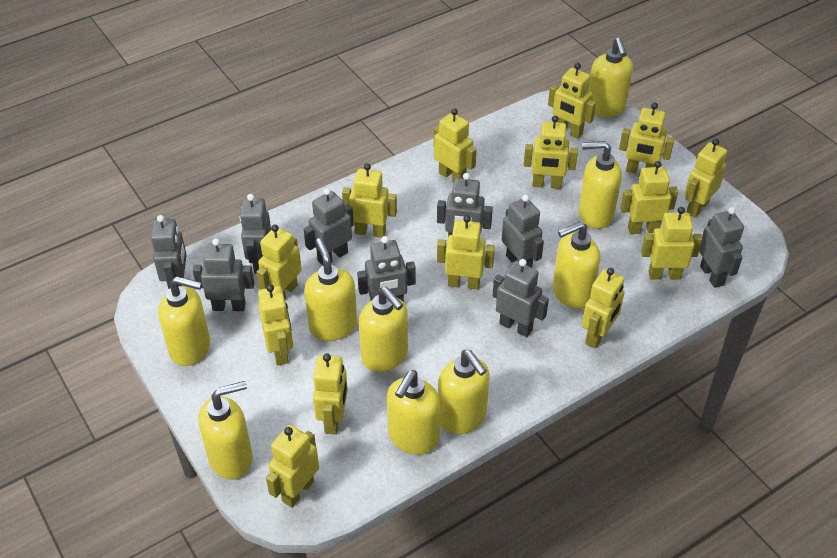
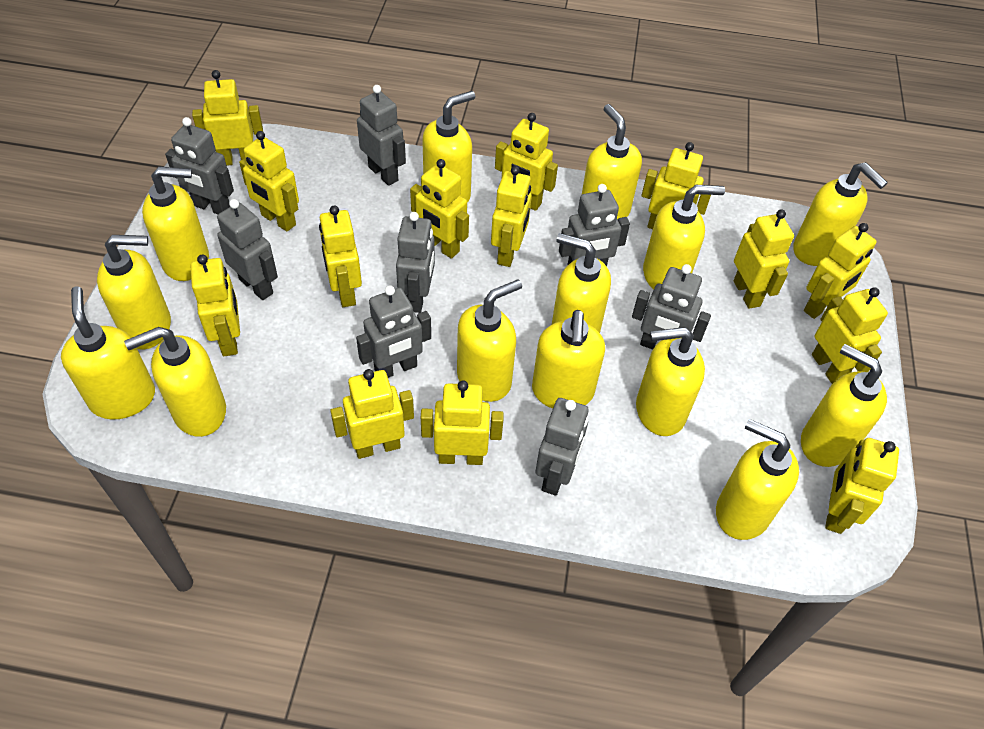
grey robot: [151,215,187,289] [193,238,254,311] [240,194,271,274] [304,188,354,266] [357,236,416,302] [437,173,493,237] [493,259,549,337] [502,195,544,267] [699,207,744,288] = 9 -> [165,117,234,214] [217,199,278,300] [356,285,431,378] [357,85,406,186] [396,212,435,313] [535,398,589,496] [559,184,630,267] [632,264,711,349] = 8
yellow soap dispenser: [158,276,210,366] [198,381,253,480] [304,238,357,341] [359,287,408,372] [387,370,440,454] [438,350,490,434] [553,221,601,309] [579,141,622,229] [588,38,633,117] = 9 -> [61,287,155,420] [97,235,171,349] [124,327,226,437] [142,166,209,281] [422,91,475,203] [457,279,522,402] [532,310,605,408] [552,233,611,333] [582,104,642,220] [636,327,705,436] [643,185,725,289] [716,419,799,540] [793,162,888,266] [801,344,887,467] = 14

